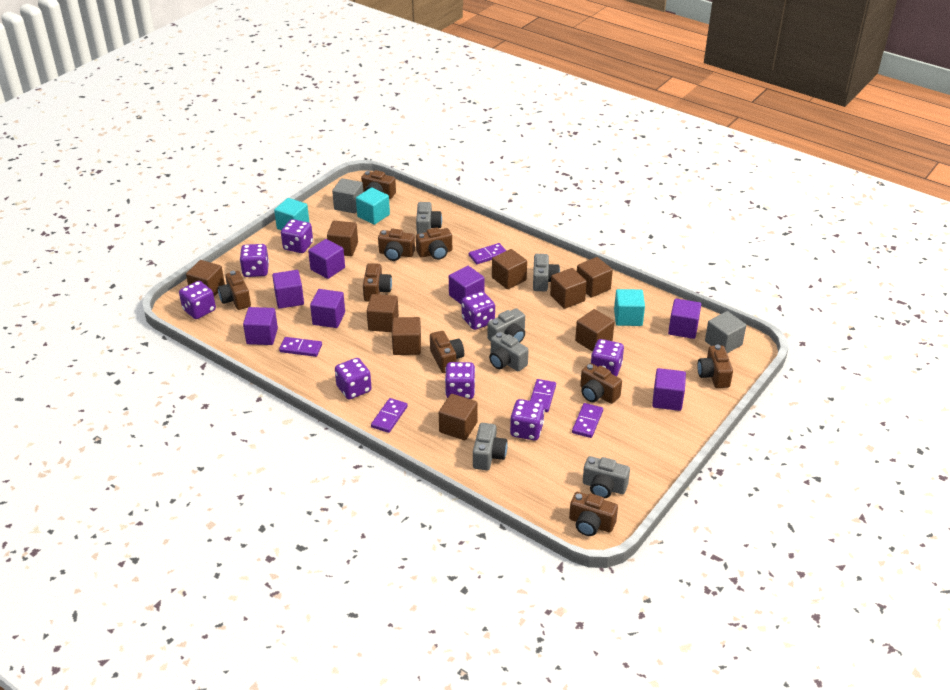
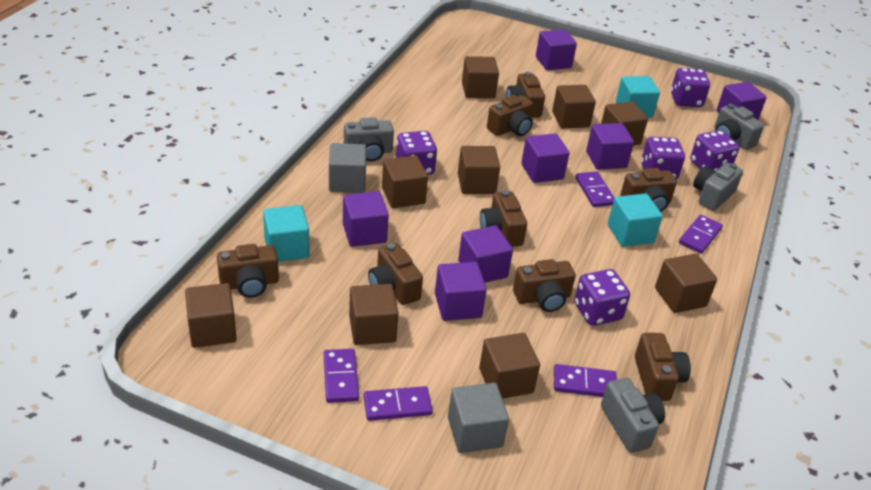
brown camera: [218,271,251,310] [361,170,396,199] [363,263,392,301] [378,229,415,261] [416,227,452,260] [430,331,464,373] [569,492,618,536] [580,363,622,404] [697,345,733,388] = 9 -> [217,244,279,298] [368,243,423,305] [480,190,527,247] [487,95,533,136] [506,72,545,118] [513,259,576,312] [620,168,677,212] [635,333,691,401] = 8
grey camera: [416,202,442,234] [473,423,508,470] [487,308,525,343] [489,332,528,371] [533,254,560,291] [583,456,630,499] = 6 -> [344,117,394,161] [601,378,665,453] [693,163,743,211] [714,104,764,150] = 4
purple dice: [179,281,216,319] [240,244,269,277] [281,219,313,253] [335,358,372,399] [445,362,475,399] [462,291,495,330] [510,399,545,440] [591,339,624,376] = 8 -> [396,131,437,175] [574,269,630,326] [641,137,685,180] [671,68,710,107] [690,130,739,171] = 5

